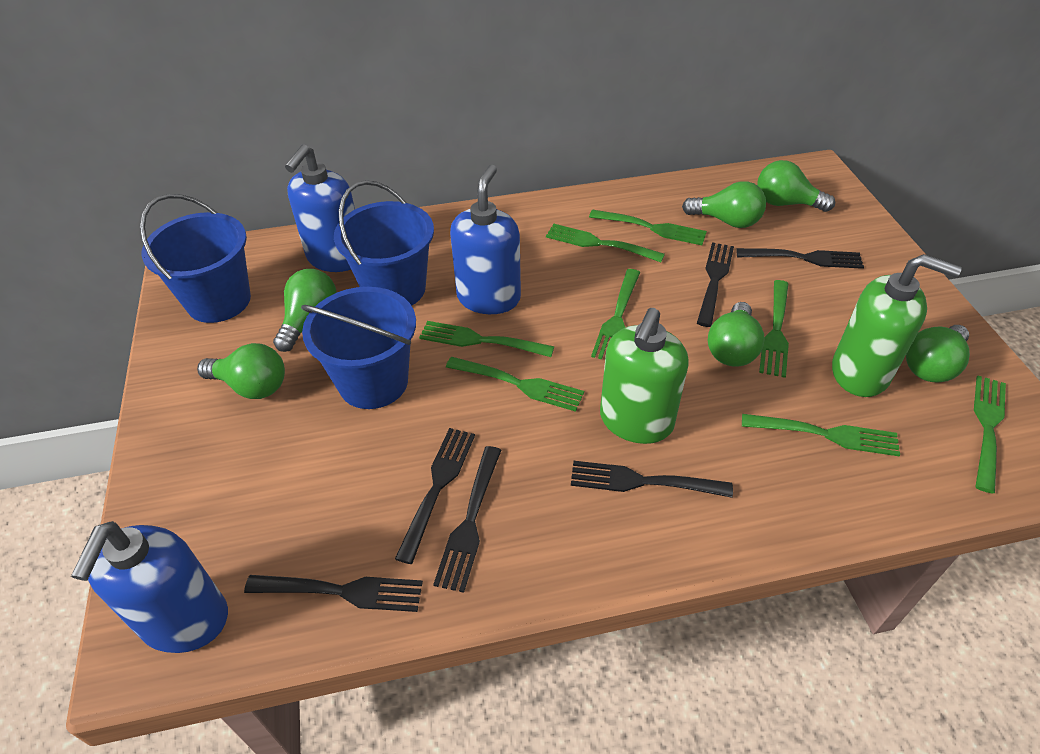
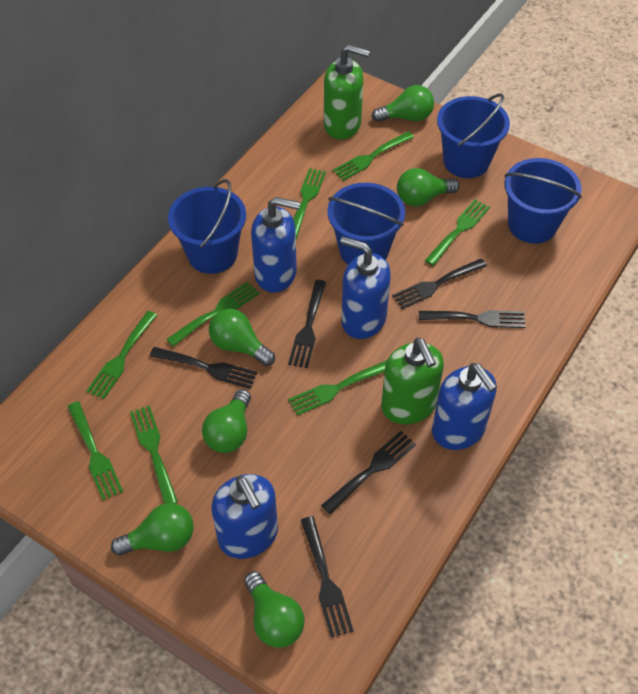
blue bucket: [140,194,251,323] [301,287,416,409] [334,180,434,306] = 3 -> [168,179,246,274] [327,183,405,265] [437,93,510,178] [504,158,582,244] = 4
blue soap dispenser: [71,521,228,653] [285,144,355,272] [450,165,521,314] = 3 -> [211,474,278,559] [251,197,300,293] [340,237,391,339] [432,363,497,450] = 4

